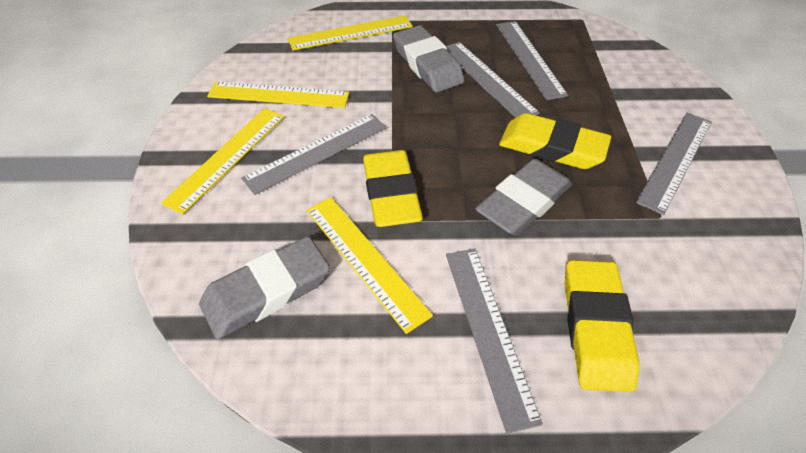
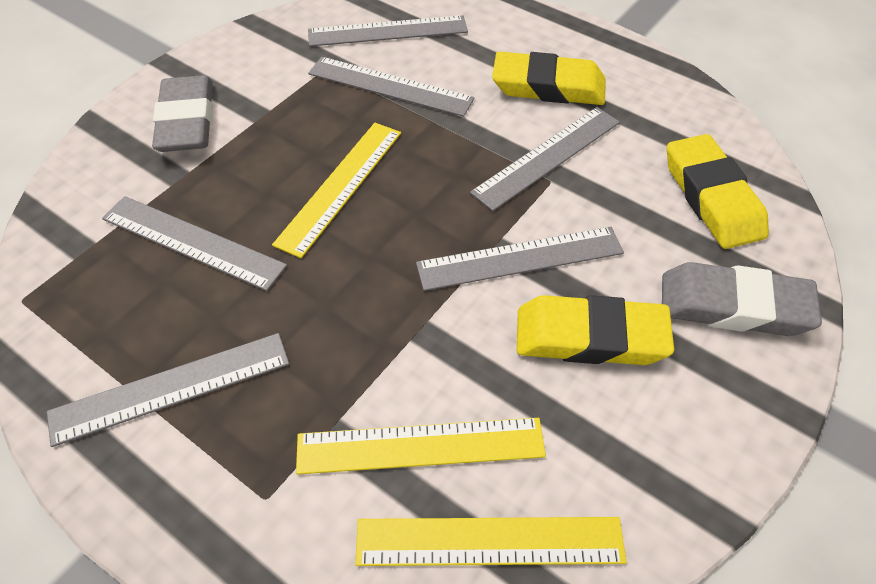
grey eraser: [199,236,330,339] [393,25,464,92] [475,159,572,236] = 3 -> [152,75,213,152] [662,262,822,336] = 2
grey ruler: [241,114,387,195] [446,42,540,118] [446,249,543,434] [496,21,568,100] [636,113,712,215] = 5 -> [47,333,289,447] [102,196,287,291] [308,15,468,47] [308,57,475,117] [416,227,624,291] [470,107,620,211] = 6
yellow ruler: [161,108,285,214] [207,81,349,108] [288,15,413,51] [307,197,433,334] = 4 -> [272,123,401,258] [296,418,546,475] [355,517,627,566] = 3

